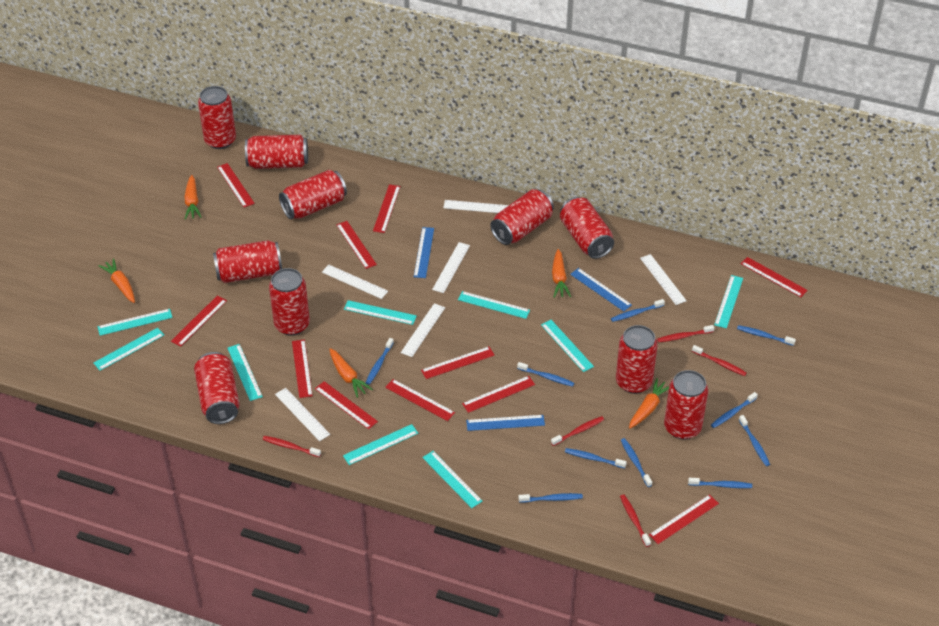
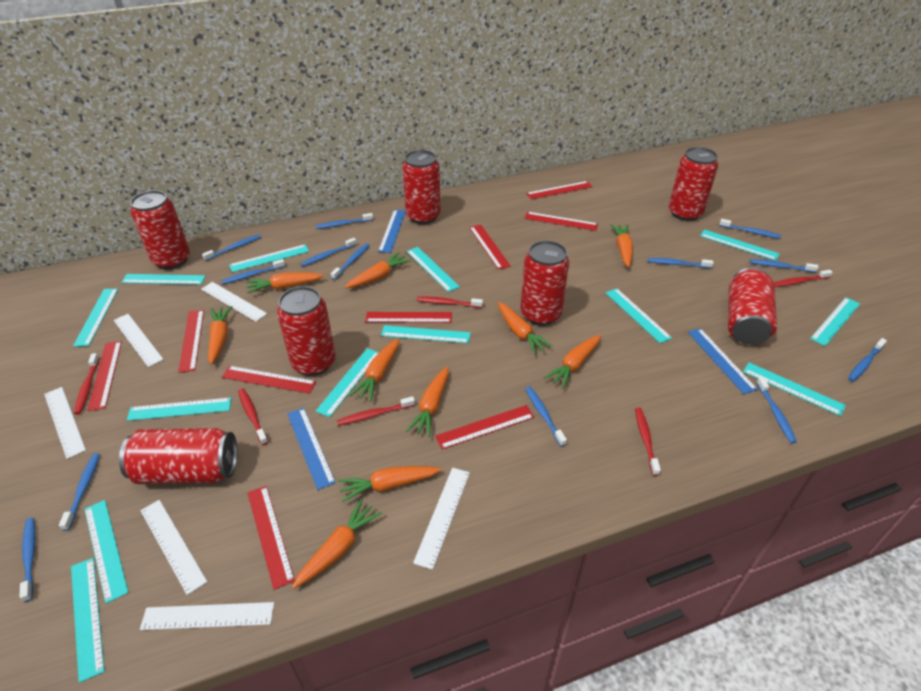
blue toothbrush: [366,338,394,385] [517,362,574,387] [519,493,583,503] [565,448,627,469] [611,299,665,322] [621,438,652,487] [688,478,752,488] [711,392,758,428] [737,325,796,346] [739,415,770,466] = 10 -> [20,518,35,602] [59,453,100,531] [202,235,261,261] [221,259,285,284] [301,238,357,266] [315,213,373,229] [331,244,370,280] [525,386,567,447] [648,258,714,268] [719,219,781,239] [750,259,818,273] [756,377,797,444] [848,338,887,382] = 13
orange carrot: [98,258,135,303] [184,175,202,220] [329,348,373,398] [552,249,571,298] [629,378,669,429] = 5 -> [208,306,232,365] [246,272,324,294] [292,499,382,589] [338,466,441,503] [345,252,411,288] [350,338,399,402] [406,367,449,437] [498,302,553,355] [544,335,601,389] [611,224,633,267] = 10
red can: [194,352,240,424] [198,86,236,149] [213,240,282,283] [245,135,308,169] [269,268,310,336] [279,170,347,219] [490,189,554,245] [560,197,614,259] [616,325,658,394] [664,370,708,440] = 10 -> [119,428,237,484] [130,190,190,269] [277,286,336,376] [402,150,441,224] [520,241,569,325] [669,147,718,221] [728,267,777,345] = 7
red ruler: [171,296,227,347] [217,163,255,207] [292,340,313,398] [315,381,378,429] [336,221,377,269] [373,185,400,233] [385,379,455,421] [421,346,495,379] [462,376,535,413] [649,494,719,544] [741,257,808,297] = 11 -> [87,341,122,411] [178,310,204,373] [222,366,316,394] [247,486,295,590] [365,312,452,323] [435,405,534,449] [469,225,511,270] [524,212,598,231] [526,181,593,200] = 9
red toothbrush: [263,436,321,457] [551,416,604,446] [620,494,651,547] [657,325,714,342] [692,345,747,376] = 5 -> [74,353,100,415] [238,389,268,445] [337,396,415,426] [417,297,483,308] [635,408,661,476] [774,270,833,287] = 6
turquoise ruler: [93,328,164,371] [97,309,173,336] [227,344,263,401] [343,424,418,465] [344,300,417,325] [422,451,482,508] [458,291,530,319] [541,320,594,372] [714,275,743,328] = 9 -> [71,558,105,683] [73,288,118,347] [85,500,129,604] [121,274,206,285] [127,397,232,421] [229,244,309,273] [316,348,380,417] [381,325,470,343] [407,247,460,292] [606,288,672,344] [700,229,780,261] [743,362,846,416] [810,297,860,346] = 13

